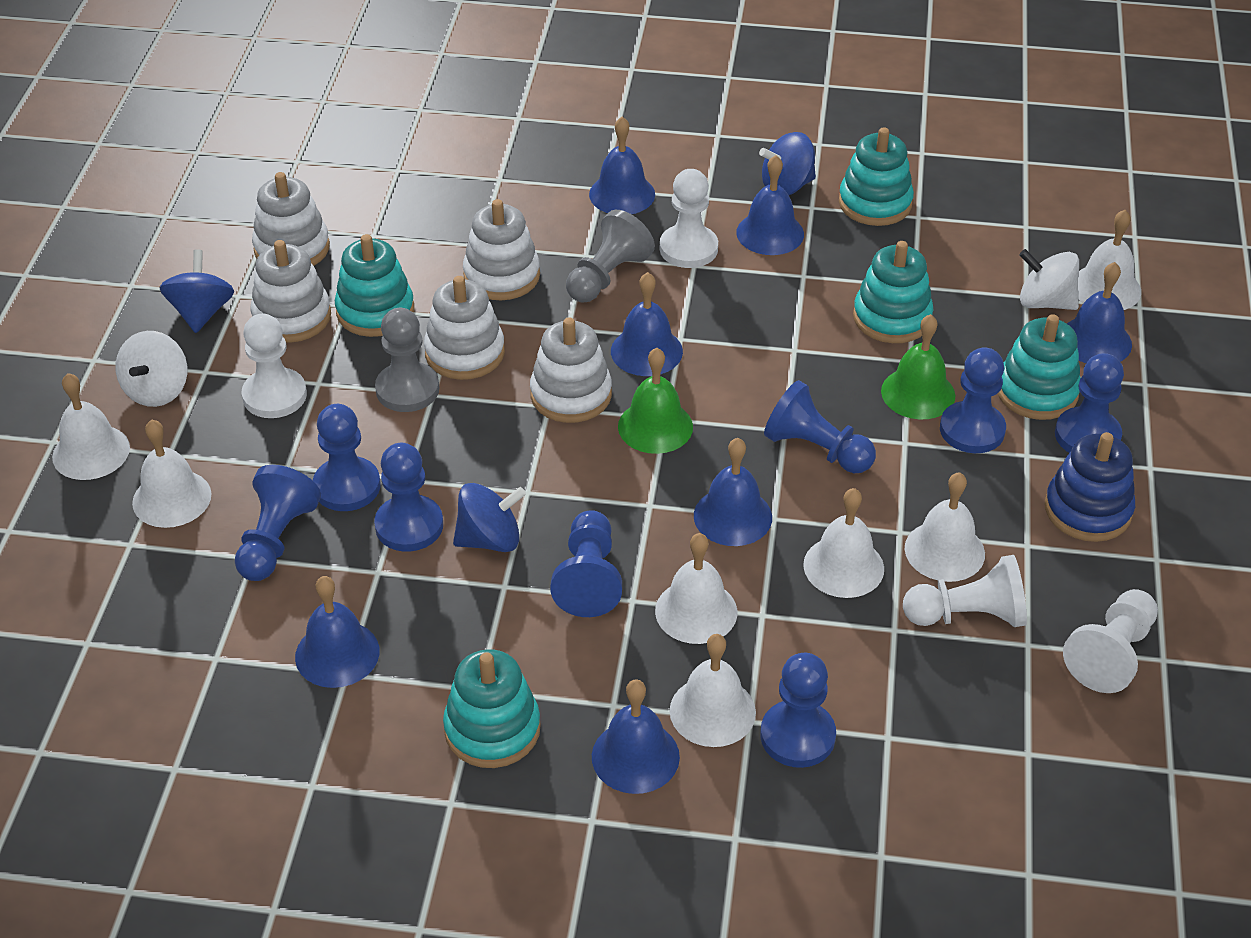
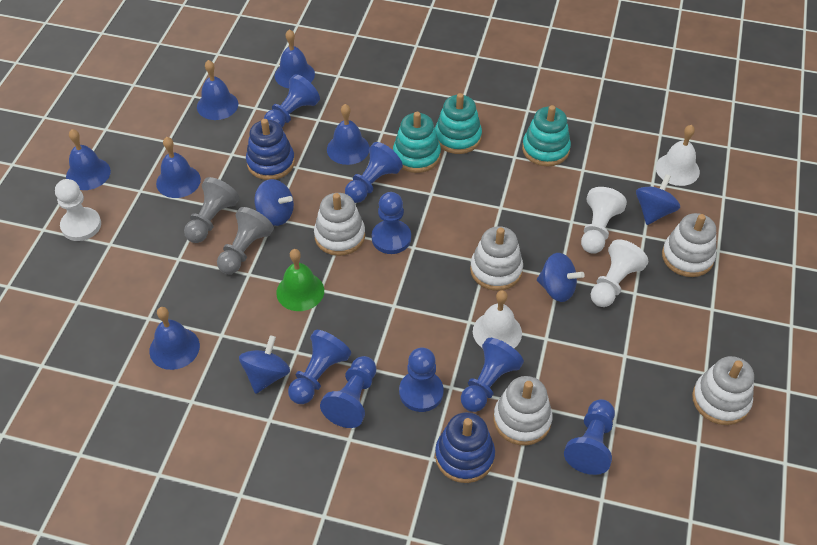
blue bell: [295,576,380,688] [589,117,655,214] [592,679,680,794] [611,272,683,376] [694,438,772,546] [736,155,804,255] [1067,262,1132,363] = 7 -> [66,129,111,190] [149,307,200,370] [156,137,201,198] [197,60,238,120] [275,29,315,88] [327,104,370,165] = 6
blue spinning top: [160,250,234,333] [453,483,526,552] [759,132,816,195] = 3 -> [239,335,290,394] [254,179,294,226] [537,253,585,302] [636,174,680,225] = 4
blue stacking toy: [1045,432,1135,542] = 1 -> [246,119,295,180] [435,412,495,483] = 2
green bell: [618,348,693,454] [881,314,955,419] = 2 -> [276,249,324,311] = 1
turquoise stacking toy: [335,234,414,337] [443,649,541,768] [839,127,914,226] [853,241,933,343] [998,314,1081,420] = 5 -> [393,112,441,173] [435,93,482,154] [522,105,571,166] = 3
white bell: [52,373,130,480] [132,420,211,528] [655,533,737,644] [670,634,756,747] [803,488,884,598] [905,472,985,582] [1078,210,1141,310] = 7 -> [473,290,522,348] [656,125,700,186] = 2
white pawn: [242,314,307,418] [660,169,718,268] [903,555,1027,627] [1063,589,1158,693] = 4 -> [55,179,101,241] [581,187,627,254] [591,239,648,307] = 3
white spinning top: [116,331,187,407] [1019,249,1079,310] = 2 -> none = 0

